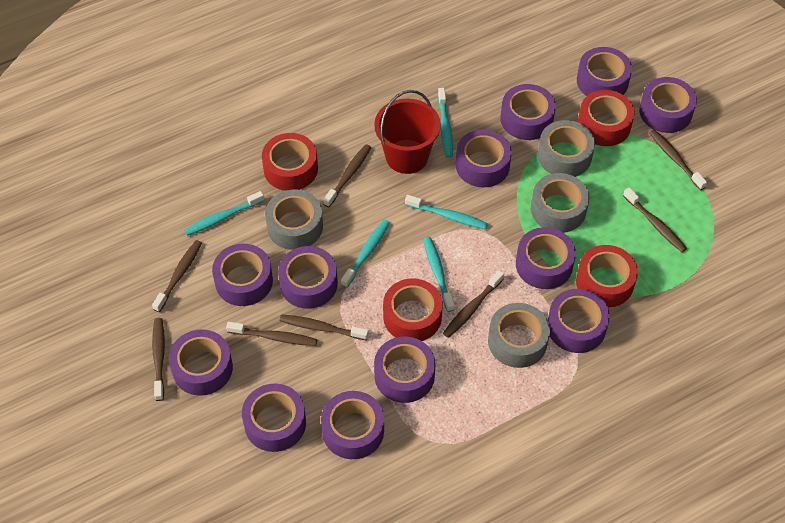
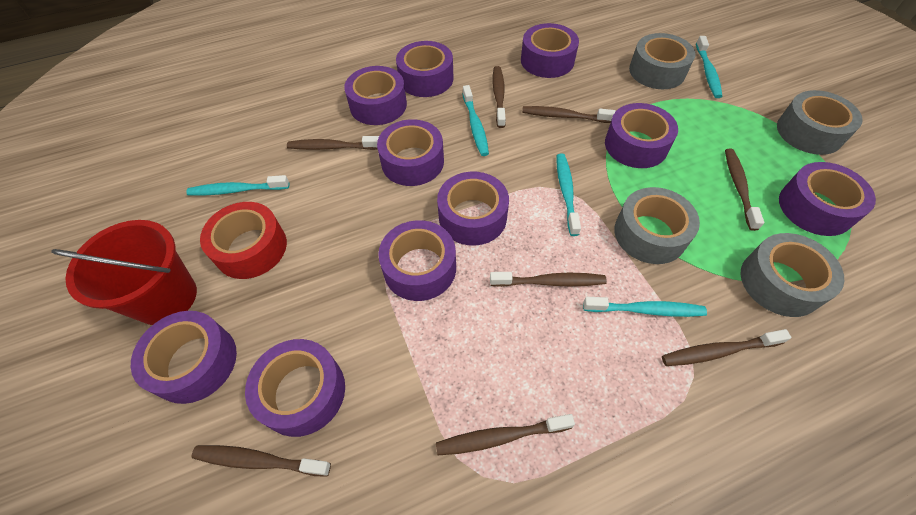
purple tape: [169,329,233,396] [212,244,273,306] [242,384,306,452] [278,246,338,309] [321,391,384,459] [374,337,435,403] [456,129,512,188] [500,84,556,140] [516,227,576,289] [548,289,610,353] [577,47,632,96] [639,77,697,133] = 12 -> [131,311,237,404] [245,339,345,437] [344,66,407,125] [377,119,444,186] [378,220,456,301] [396,41,453,97] [437,172,509,246] [521,23,579,78] [605,103,678,168] [779,162,876,236] = 10
red tape: [262,133,318,191] [383,278,443,341] [576,245,638,308] [578,90,635,146] = 4 -> [200,202,287,279] = 1

